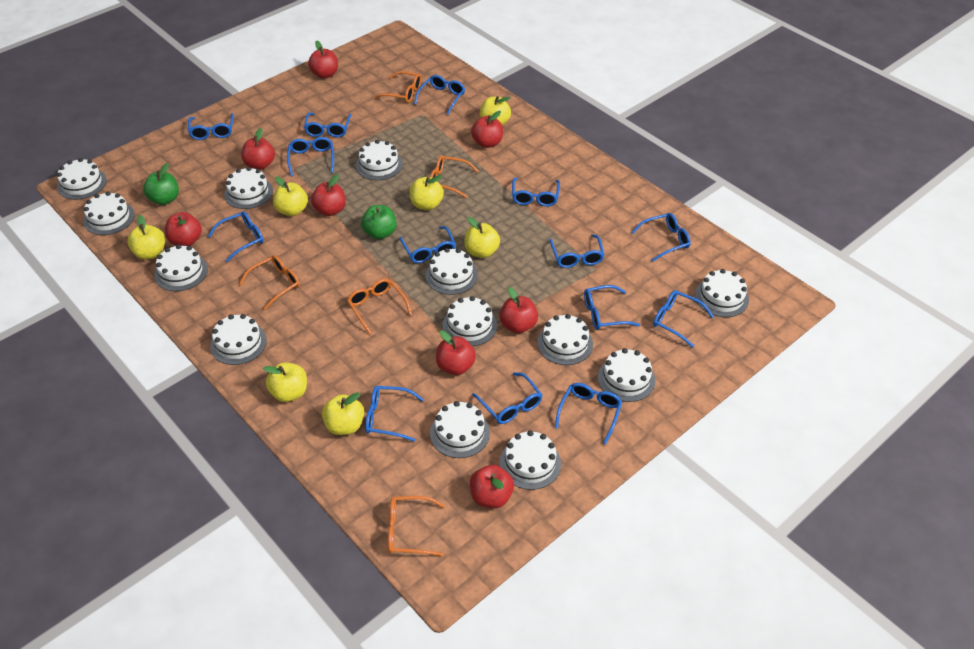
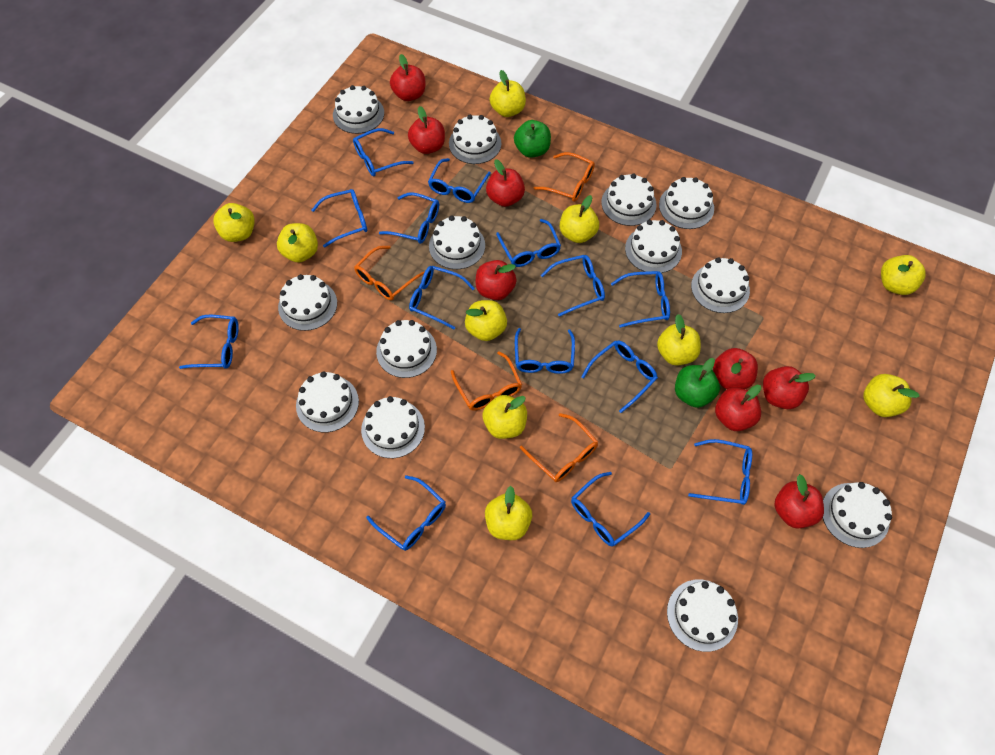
orange glasses: [239,255,300,310] [347,278,412,334] [374,71,421,103] [388,496,445,556] [430,155,479,198] = 5 -> [354,246,425,301] [451,351,522,411] [520,413,598,482] [534,152,595,202] = 4
yellow apple: [128,215,165,260] [263,362,307,402] [273,176,308,216] [322,392,364,435] [410,175,444,210] [464,217,500,258] [480,96,511,125] = 7 -> [213,203,255,242] [277,223,318,263] [465,300,507,341] [483,395,527,439] [485,486,532,540] [490,70,526,117] [560,195,599,243] [657,314,701,366] [863,374,920,417] [881,255,926,295] = 10

